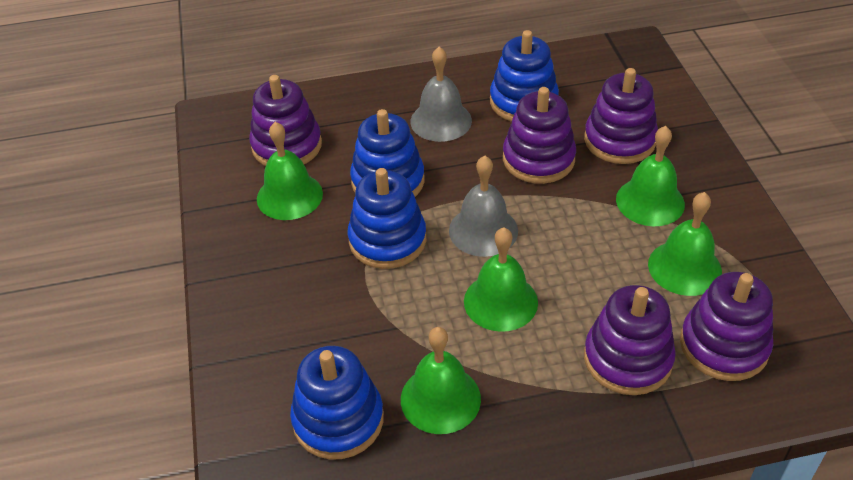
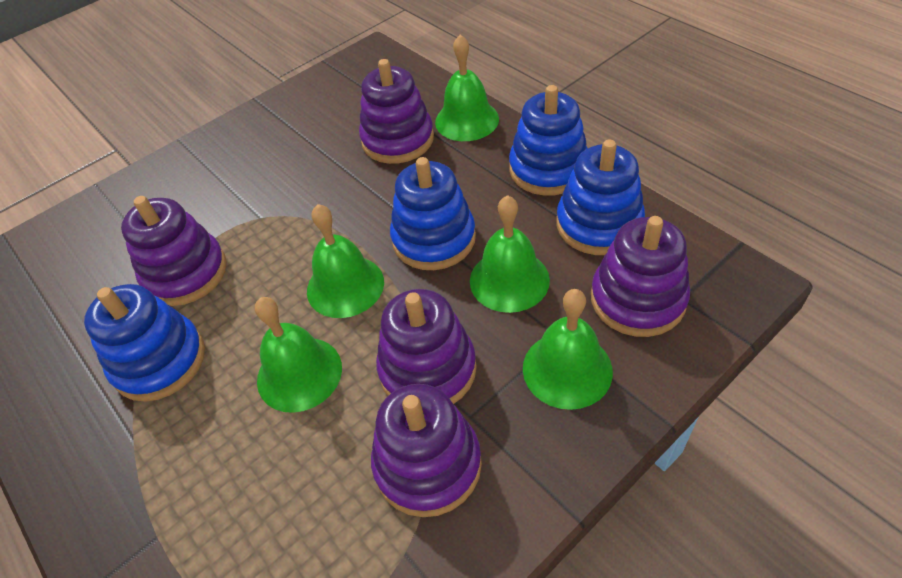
grey bell: [410,47,472,142] [449,156,518,257] = 2 -> none = 0

